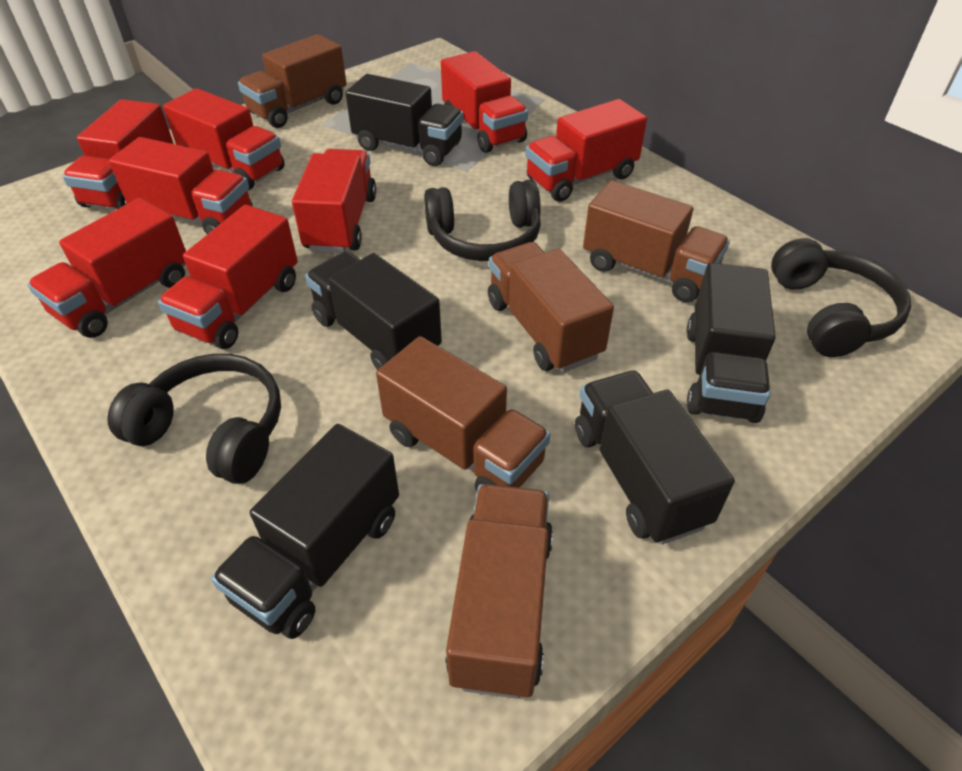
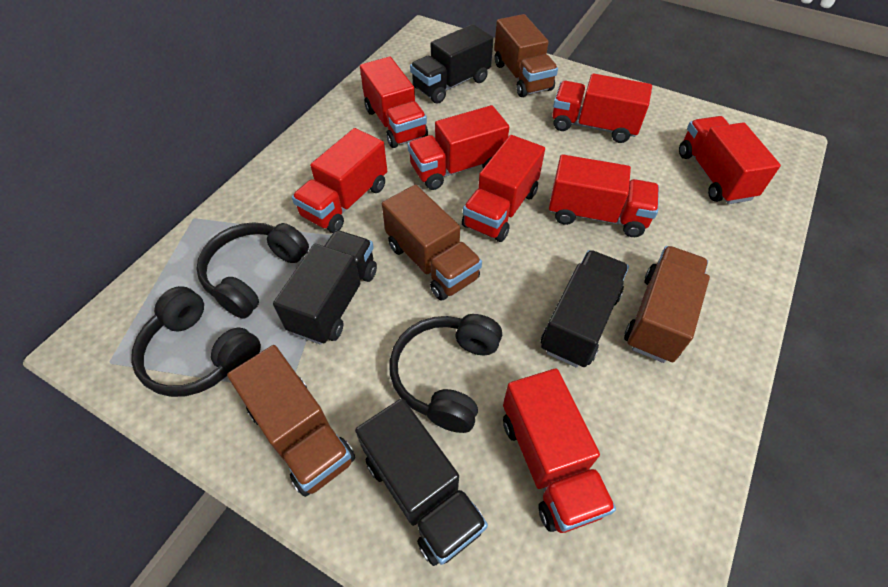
black truck: [211,424,399,639] [305,251,442,370] [346,74,463,166] [575,371,735,545] [687,263,776,423] = 5 -> [273,230,377,345] [355,398,488,566] [410,24,493,104] [541,250,629,368] = 4
brown truck: [238,34,347,128] [376,336,550,491] [445,484,553,699] [488,242,614,372] [583,180,730,302] = 5 -> [227,345,355,497] [382,185,482,300] [494,14,558,97] [624,246,710,363] = 4

